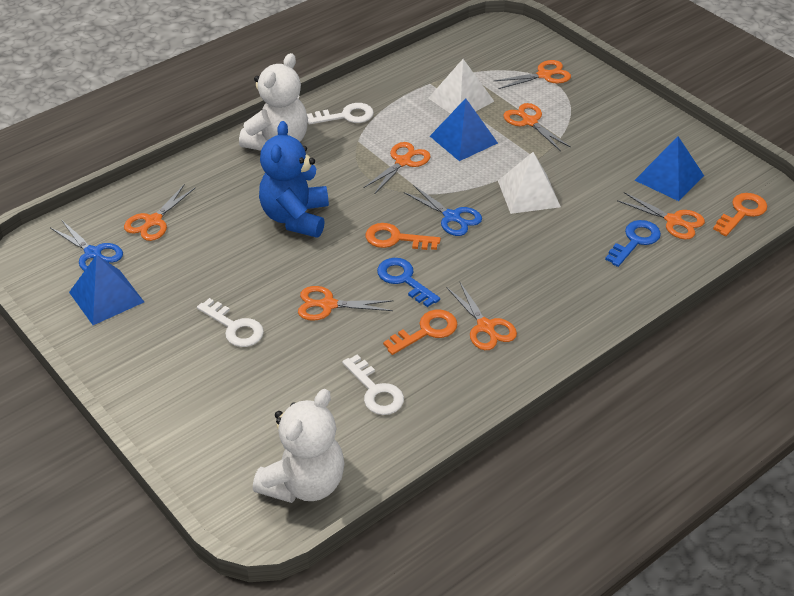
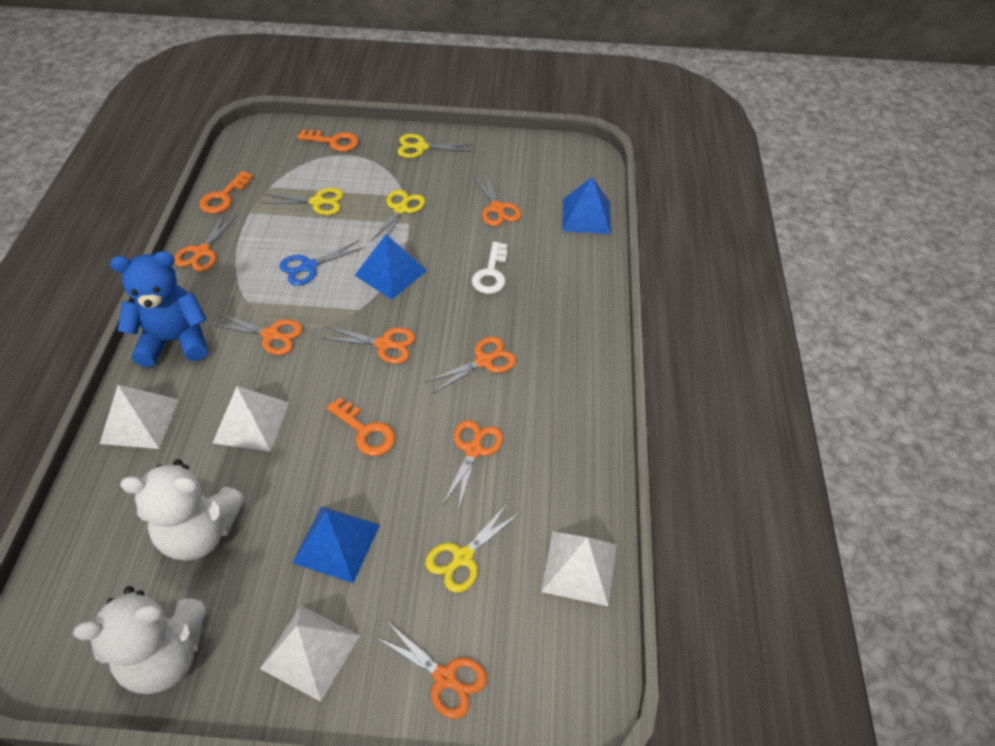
blue key: [377,258,440,307] [605,220,661,267] = 2 -> none = 0
blue scissors: [51,221,123,271] [404,185,482,236] = 2 -> [279,240,364,286] = 1
white key: [197,298,264,347] [307,103,374,124] [342,355,404,415] = 3 -> [472,242,507,294] = 1
white pyramid: [428,59,494,114] [498,152,561,214] = 2 -> [100,385,179,449] [213,386,289,452] [260,606,360,702] [541,531,617,606] = 4
yellow scissors: none = 0 -> [262,188,344,215] [371,190,425,241] [397,134,472,158] [425,502,521,593] = 4

